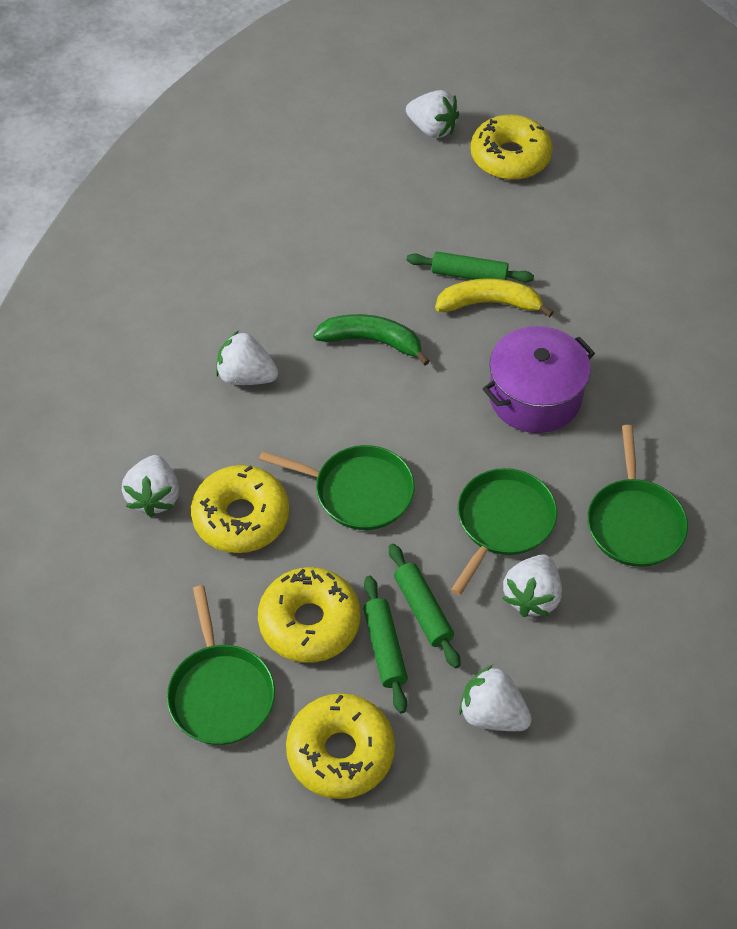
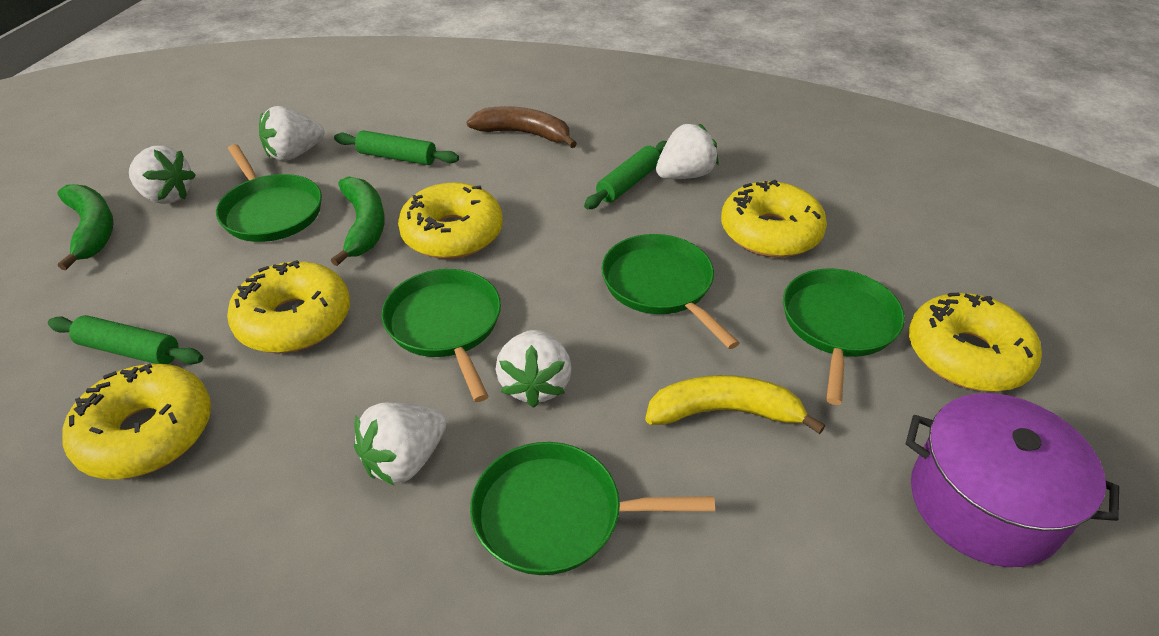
brown banana: none = 0 -> [467,106,577,148] = 1
green banana: [313,314,430,366] = 1 -> [58,184,113,270] [331,177,385,266] = 2
green pan: [167,585,275,745] [259,445,415,530] [451,468,557,596] [587,425,688,567] = 4 -> [216,144,322,242] [381,269,501,402] [470,442,715,575] [601,234,739,349] [783,268,905,405] = 5
yellow donut: [191,465,289,553] [258,567,361,663] [286,693,395,799] [471,115,553,180] = 4 -> [62,363,211,479] [227,260,350,353] [398,182,503,259] [721,180,827,258] [909,293,1042,392] = 5

